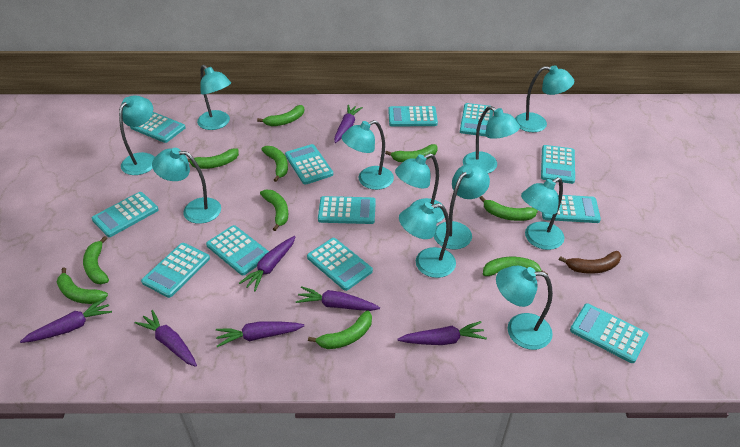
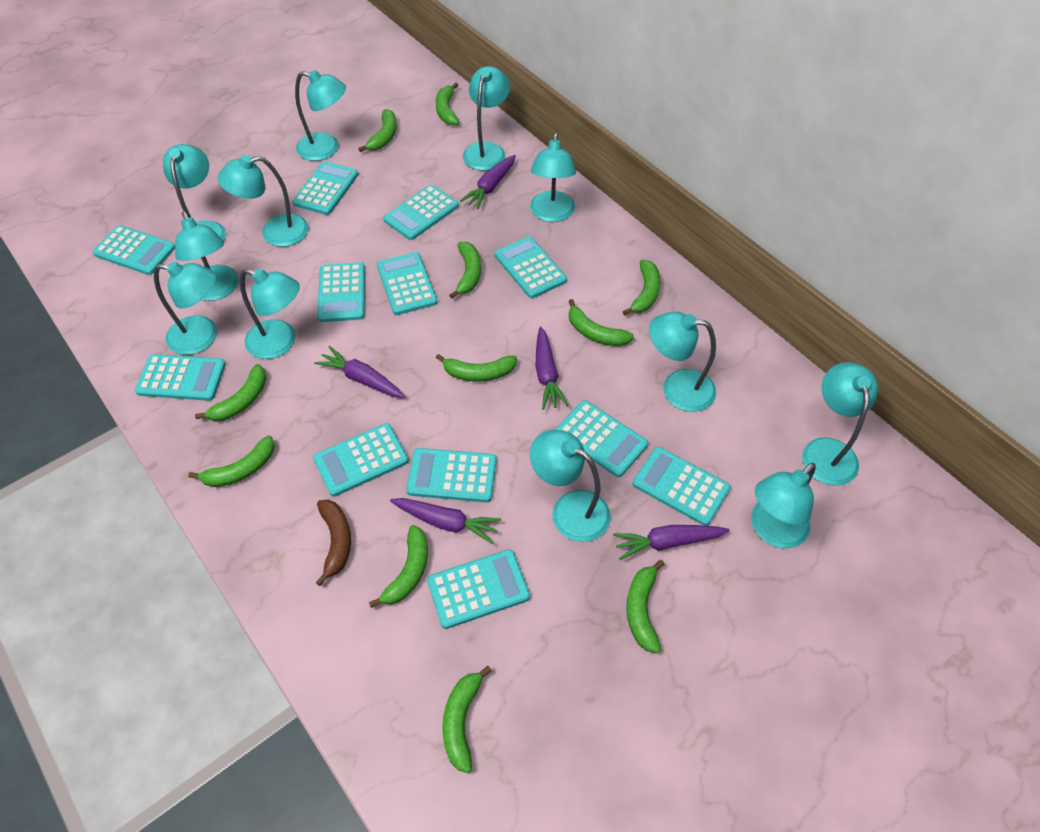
green banana: [57,267,108,304] [83,236,109,284] [187,148,239,169] [257,105,304,126] [260,190,288,231] [261,146,288,182] [308,311,372,349] [385,144,438,162] [480,196,538,221] [483,257,548,276] = 10 -> [188,436,275,487] [195,364,267,421] [358,109,397,152] [369,525,428,608] [436,83,459,126] [436,354,517,381] [442,666,492,773] [449,242,481,298] [569,299,634,346] [623,260,660,315] [627,560,664,653] = 11
purple carrot: [20,298,112,343] [134,310,197,367] [216,321,304,347] [239,236,296,291] [296,286,380,311] [334,105,363,143] [397,321,487,345] = 7 -> [314,346,405,398] [390,498,501,544] [460,155,516,209] [536,327,568,410] [613,525,730,560] = 5
turquoise lamp: [119,95,155,175] [152,148,221,224] [197,65,231,130] [342,120,394,190] [395,153,445,223] [399,202,456,278] [434,164,490,249] [463,106,520,173] [496,266,553,350] [515,65,574,132] [521,177,564,250] = 11 -> [154,262,217,355] [163,144,226,241] [175,211,239,301] [218,155,309,247] [240,269,300,359] [295,70,346,161] [463,66,510,171] [530,133,576,222] [530,430,611,542] [649,312,716,412] [751,463,816,549] [802,362,878,486] = 12

